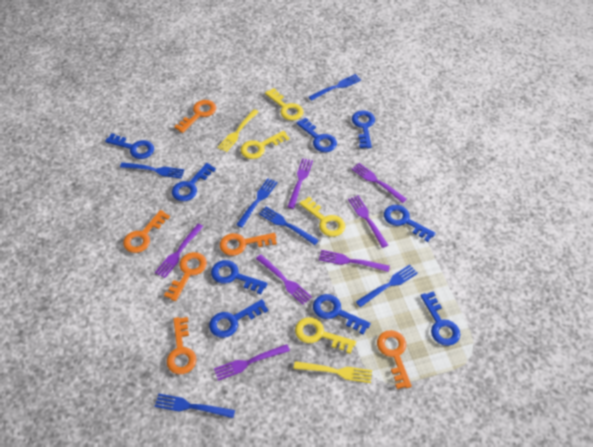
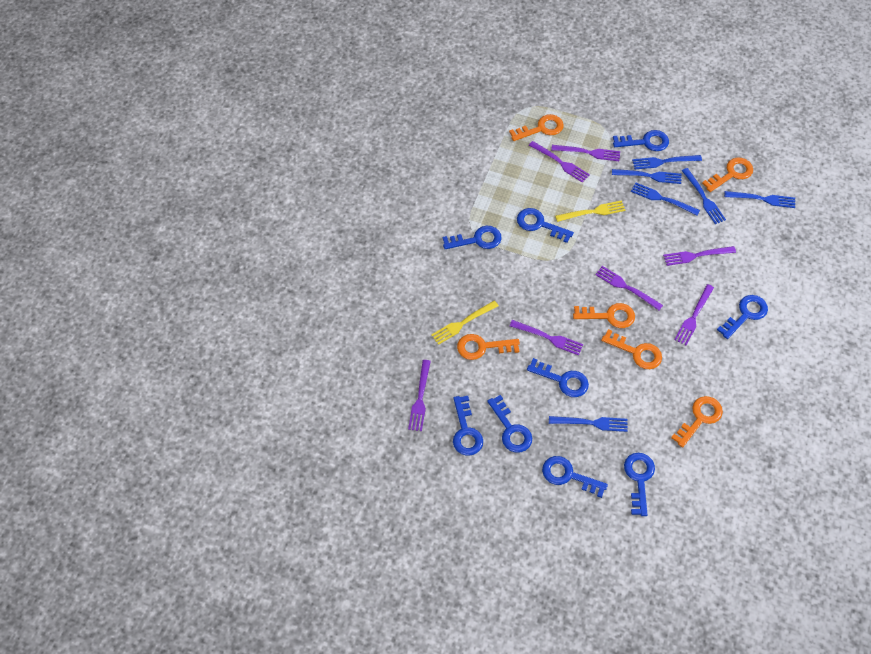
yellow key: [241,131,289,159] [265,88,304,121] [295,317,356,354] [299,197,345,237] = 4 -> none = 0

